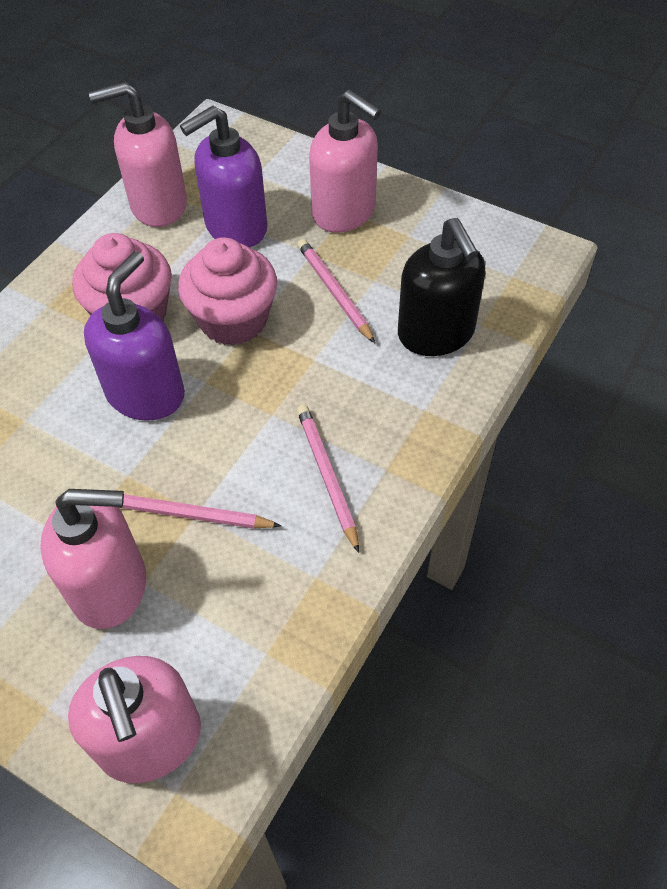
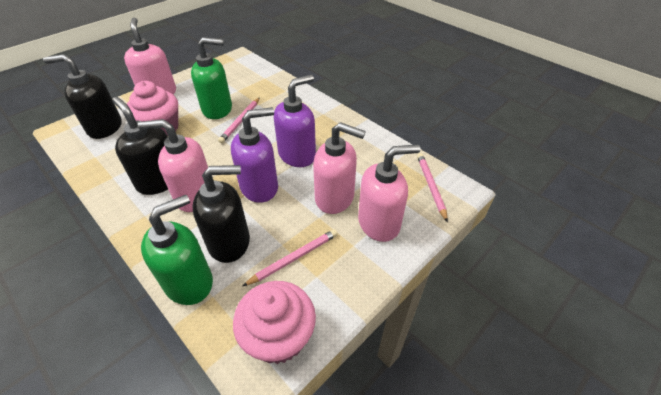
black soap dispenser: [398,218,485,356] = 1 -> [43,54,122,139] [112,97,168,195] [192,165,250,263] = 3
green soap dispenser: none = 0 -> [141,195,213,305] [191,37,232,119] = 2

